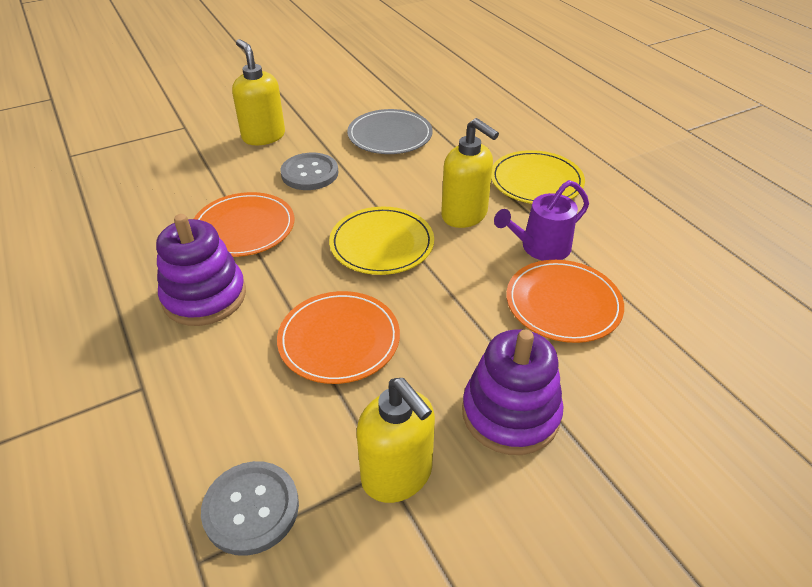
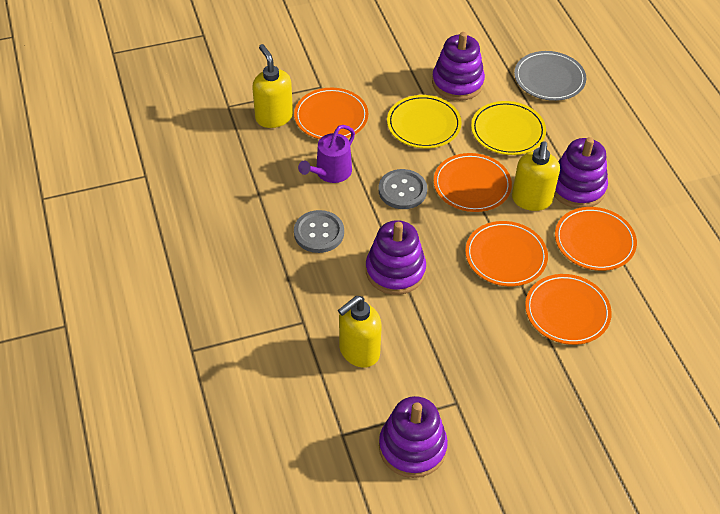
orange plate: [194,192,294,257] [277,291,400,384] [506,260,624,343] = 3 -> [294,88,368,139] [434,153,512,212] [465,221,548,286] [525,274,612,345] [555,207,637,271] = 5
purple stacking toy: [156,214,246,326] [462,329,563,455] = 2 -> [366,220,426,295] [379,396,448,478] [432,32,485,101] [554,137,608,208] = 4

